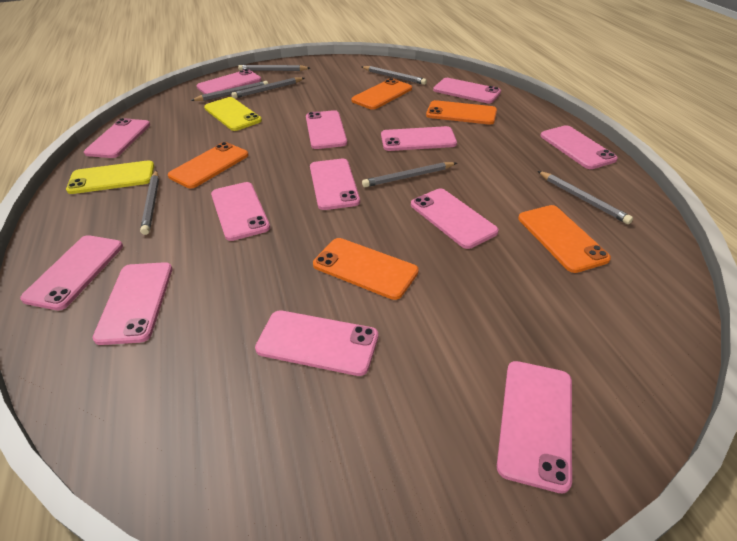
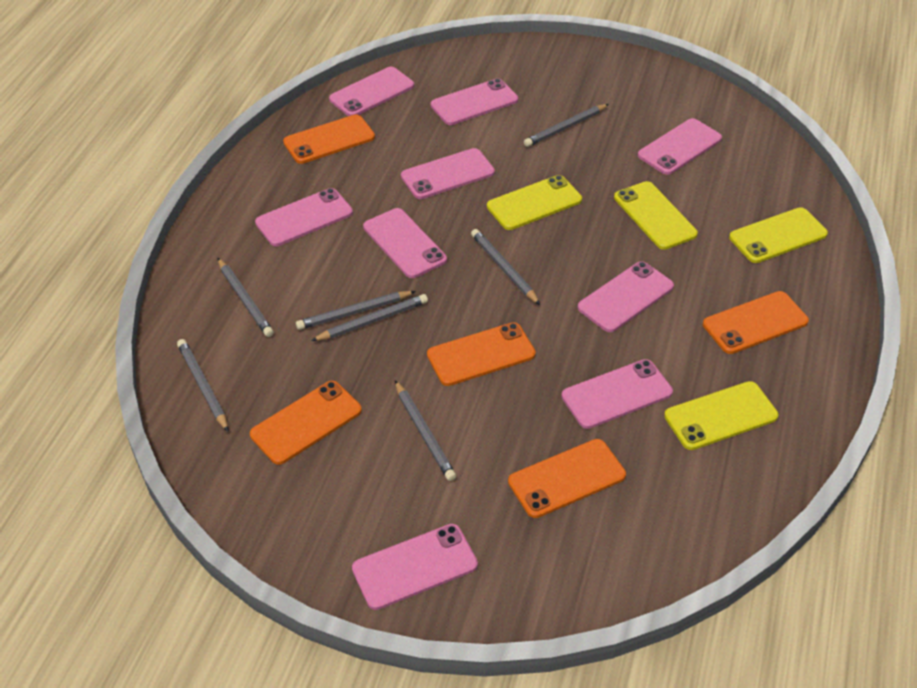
pink phone: [20,235,123,310] [84,118,150,158] [92,262,172,345] [197,69,261,94] [211,182,270,241] [255,310,378,376] [306,110,347,149] [310,159,360,210] [381,126,457,151] [411,188,499,249] [433,78,501,103] [497,361,572,494] [540,125,618,169] = 13 -> [255,188,353,246] [329,67,414,116] [352,524,478,610] [363,208,447,278] [401,148,495,199] [431,78,518,125] [561,359,673,429] [578,261,674,332] [638,118,722,175] = 9
yellow phone: [66,160,154,194] [204,97,262,131] = 2 -> [487,175,582,230] [614,181,698,250] [664,381,779,450] [729,207,828,263] = 4

